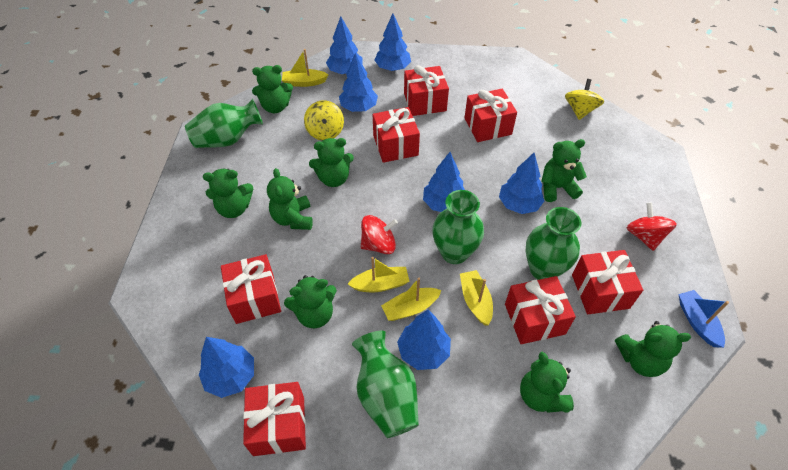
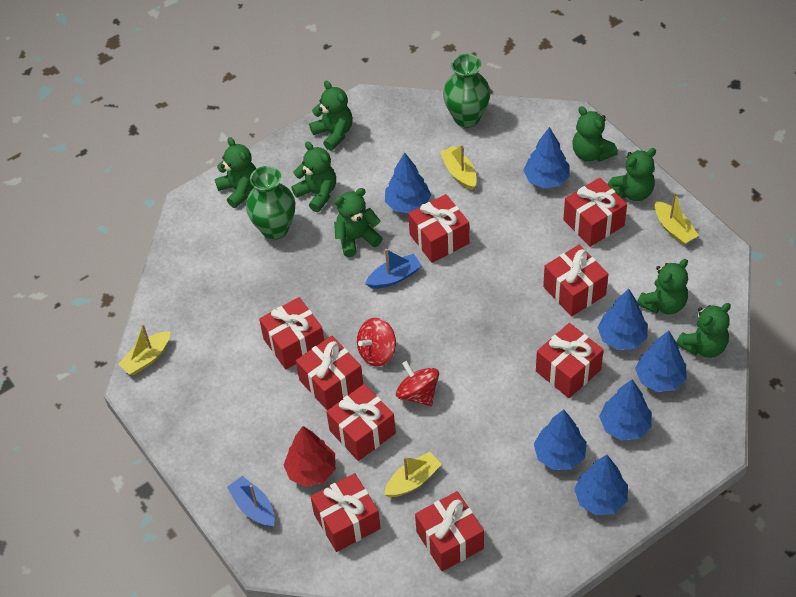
blue boat: [679,290,729,348] = 1 -> [227,476,275,527] [365,249,422,289] = 2
green vase: [185,99,263,148] [352,331,419,438] [432,190,484,264] [526,207,581,280] = 4 -> [246,166,295,240] [443,54,490,128] = 2
red gift: [221,254,281,324] [243,382,306,456] [373,107,420,163] [404,65,449,116] [465,89,517,142] [505,276,576,344] [572,250,643,314] = 7 -> [259,297,324,370] [296,336,363,410] [310,473,381,552] [326,384,396,461] [408,194,469,263] [415,491,484,571] [536,323,604,398] [543,245,608,316] [563,178,627,247] = 9
red tree: none = 0 -> [284,426,336,487] = 1
yellow spinning top: [304,100,344,141] [565,79,604,120] = 2 -> none = 0

